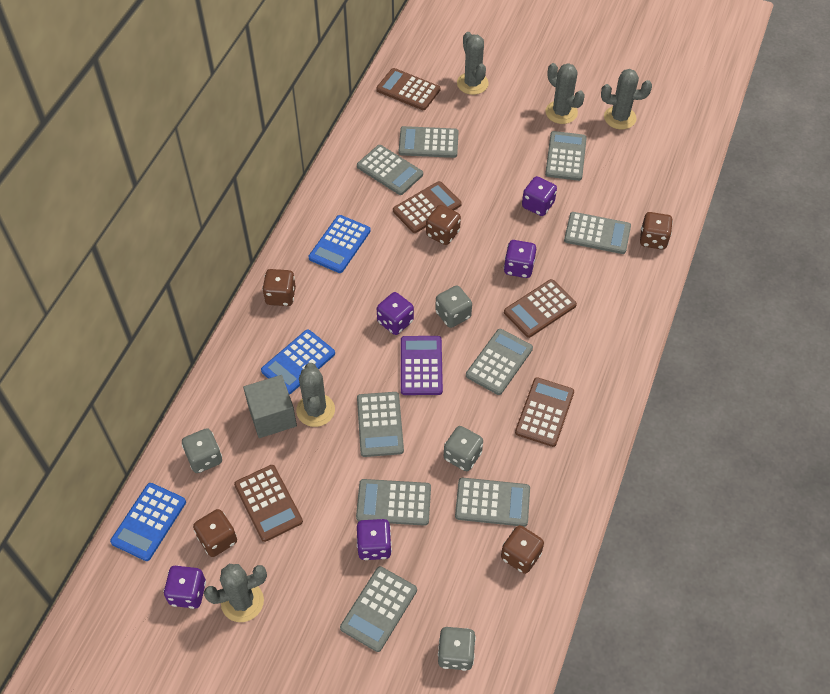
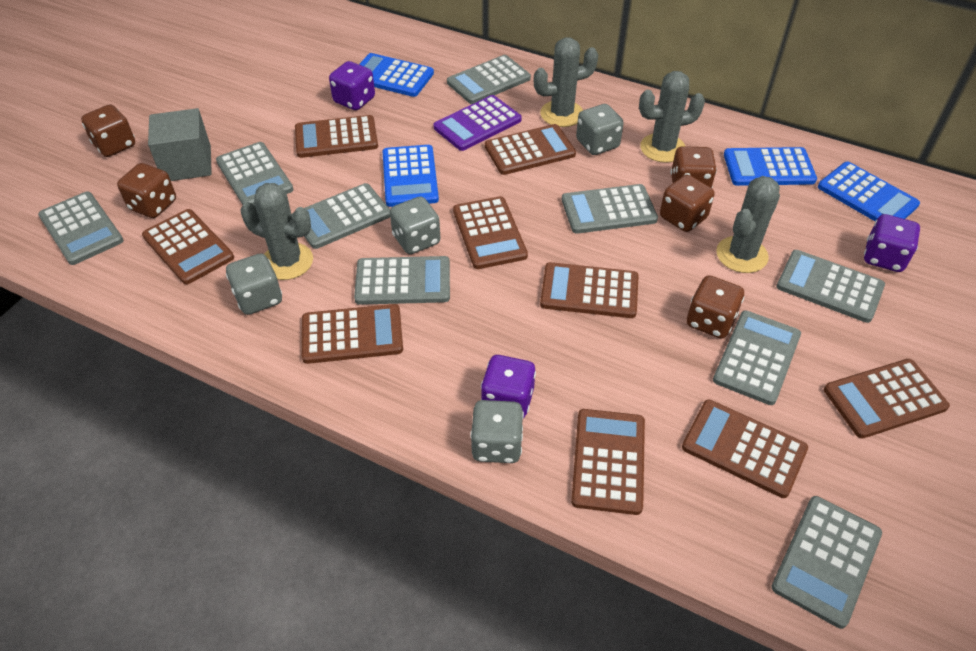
blue calculator: [110,483,186,561] [261,329,335,394] [309,215,371,273] = 3 -> [359,53,434,97] [383,145,439,207] [724,147,817,186] [818,162,920,221] = 4
brown calculator: [234,465,303,542] [376,68,440,110] [393,181,461,233] [504,279,577,338] [515,377,574,447] = 5 -> [142,209,234,285] [295,115,378,158] [302,304,403,364] [453,196,528,269] [485,124,576,175] [540,262,639,318] [571,409,645,515] [682,400,808,498] [824,359,950,438] = 9
grey cactus: [204,564,267,622] [296,363,335,427] [457,32,488,95] [545,63,585,124] [601,69,652,129] = 5 -> [240,183,313,280] [534,37,598,127] [639,71,705,163] [716,176,780,273] = 4
purple dice: [164,566,206,609] [357,519,392,560] [377,292,414,335] [504,240,536,278] [522,176,557,216] = 5 -> [329,61,375,110] [481,355,536,418] [864,214,920,272] = 3

